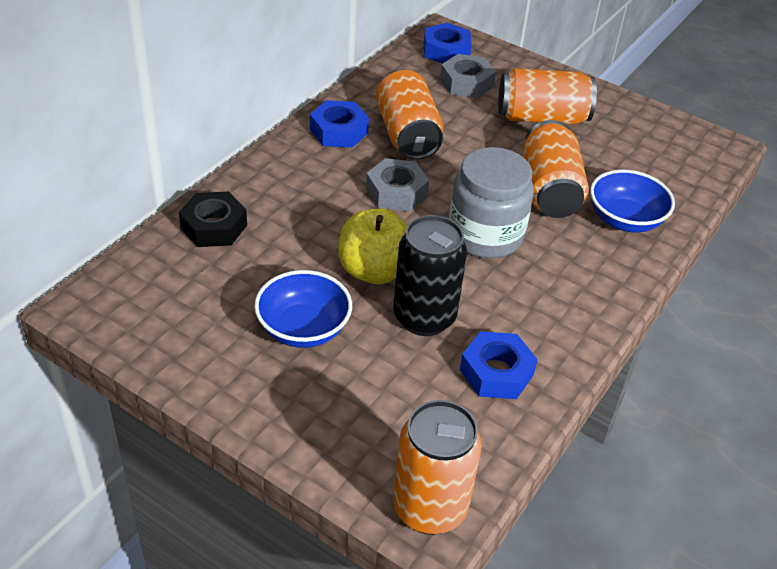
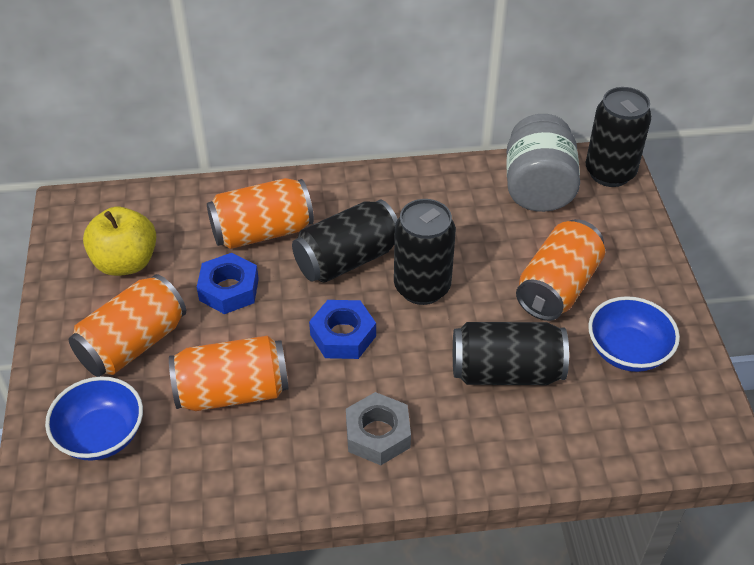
black can: [393,215,467,336] = 1 -> [292,200,398,283] [394,199,456,305] [453,322,569,385] [586,87,652,187] = 4
black nut: [179,192,247,247] = 1 -> none = 0
blue nut: [310,100,369,148] [424,23,472,64] [460,331,538,399] = 3 -> [197,253,259,314] [309,300,376,359] = 2
grey nut: [366,158,429,212] [440,54,496,98] = 2 -> [346,392,411,465] = 1

